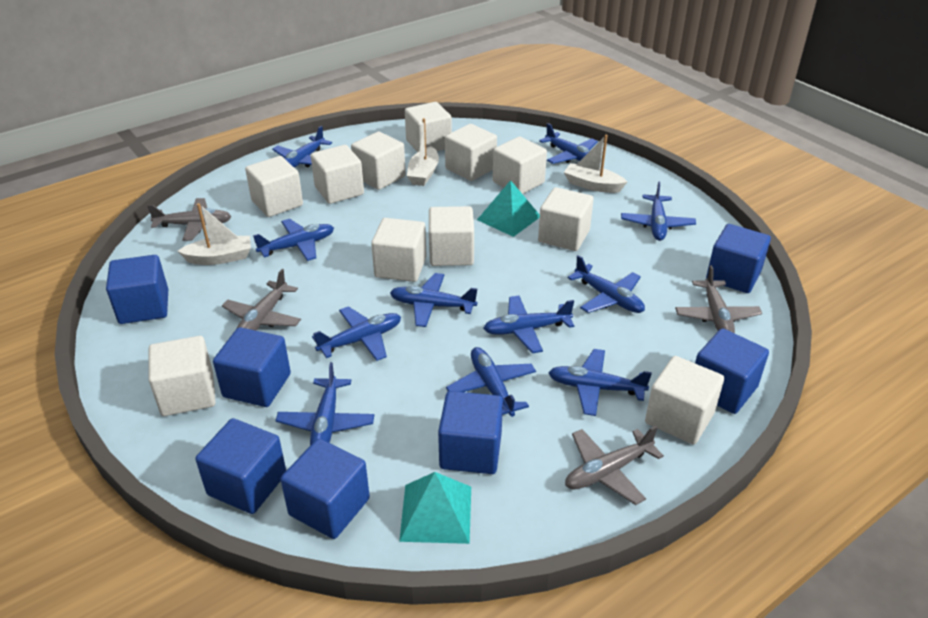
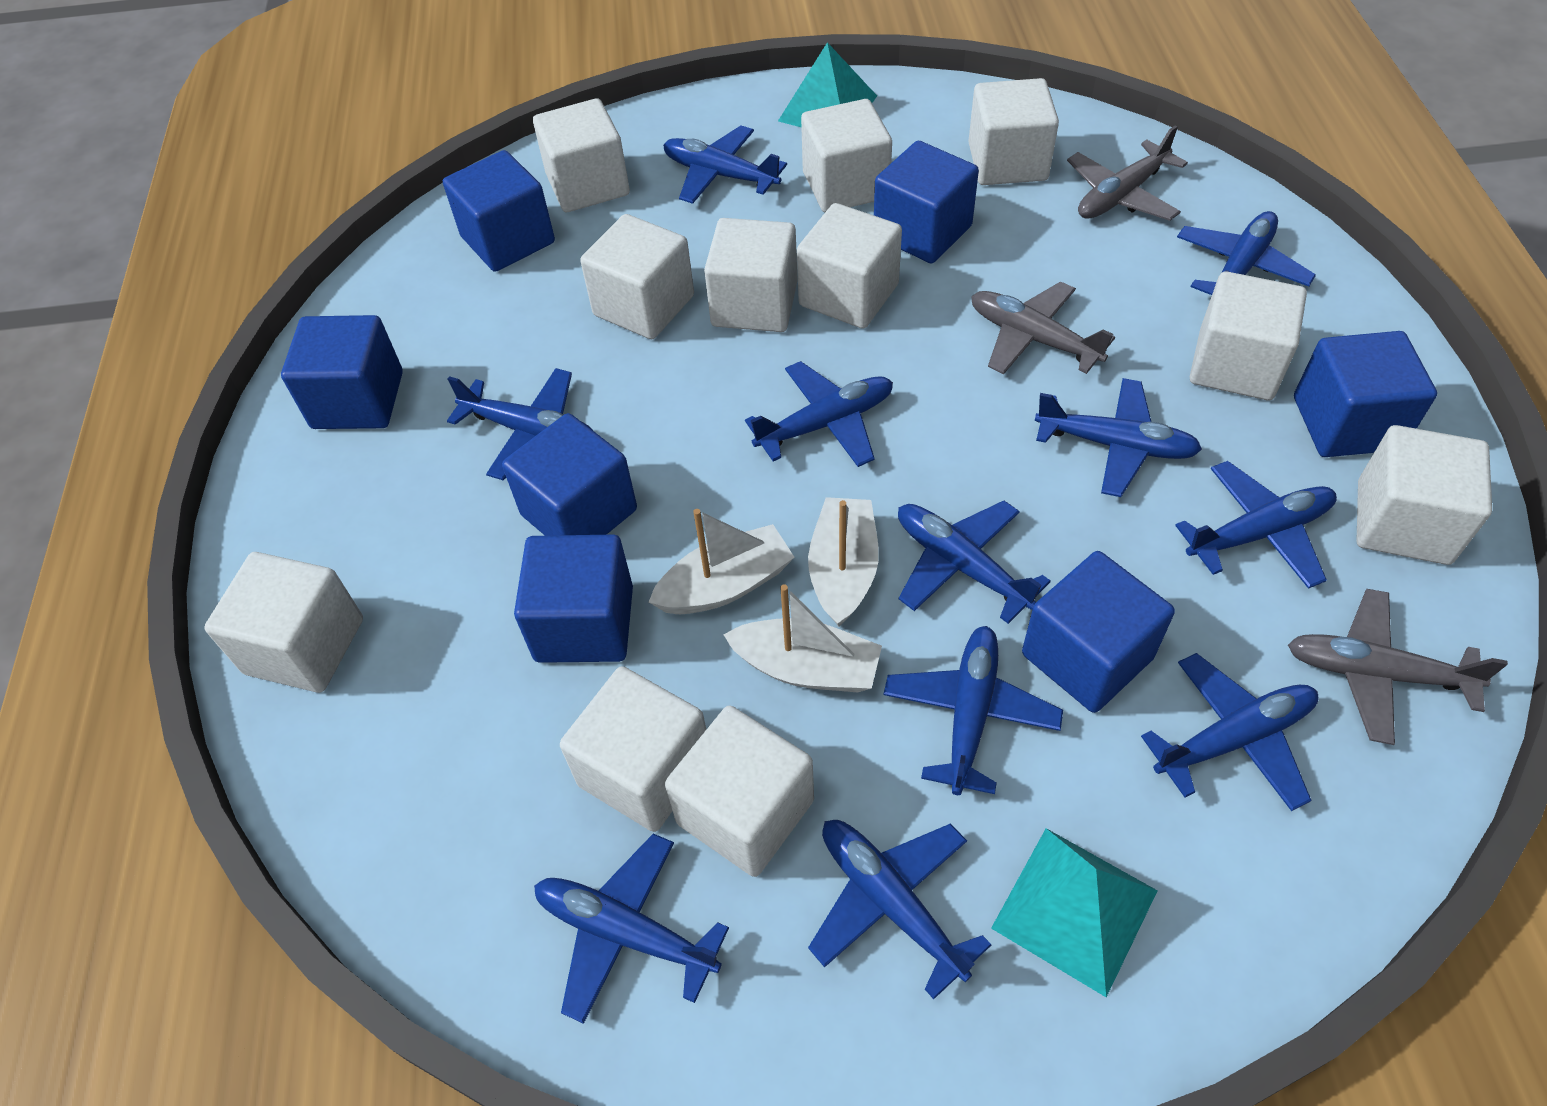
grey plane: [147,198,232,241] [222,269,301,331] [565,426,664,505] [675,265,762,333] = 4 -> [971,281,1115,374] [1067,125,1188,221] [1288,589,1508,745] = 3

